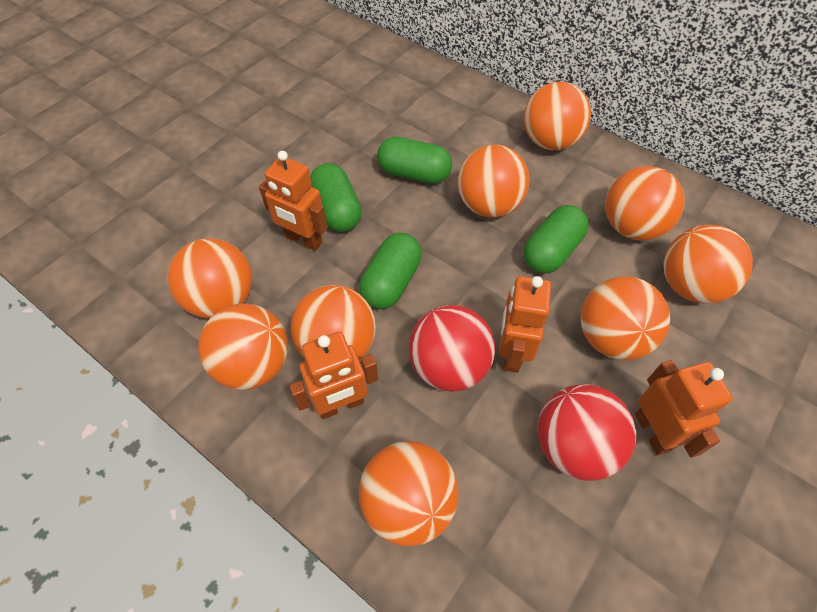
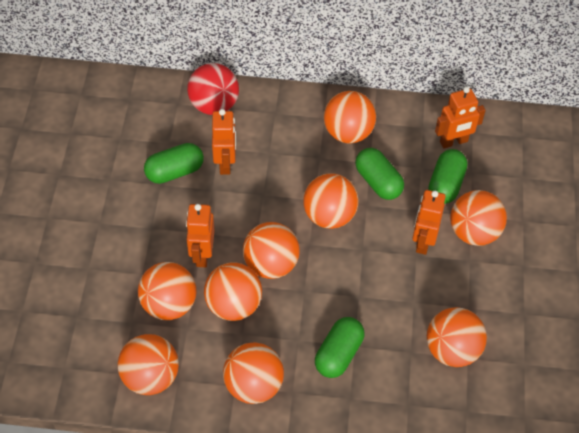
red ball: [408,305,495,392] [537,384,636,481] = 2 -> [187,63,239,115] = 1

